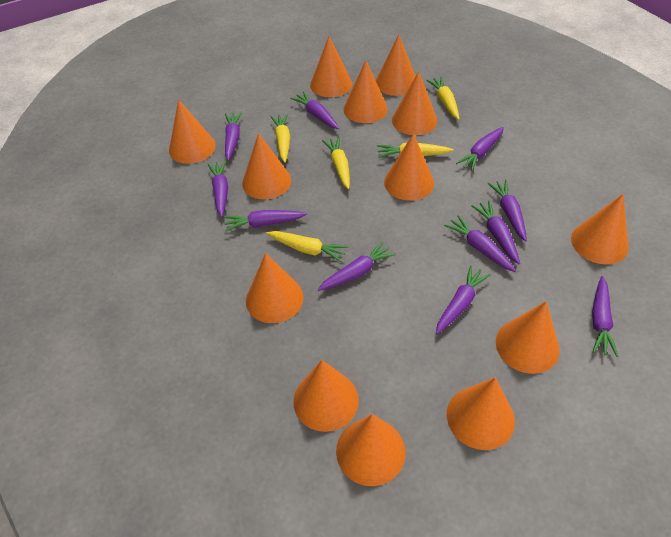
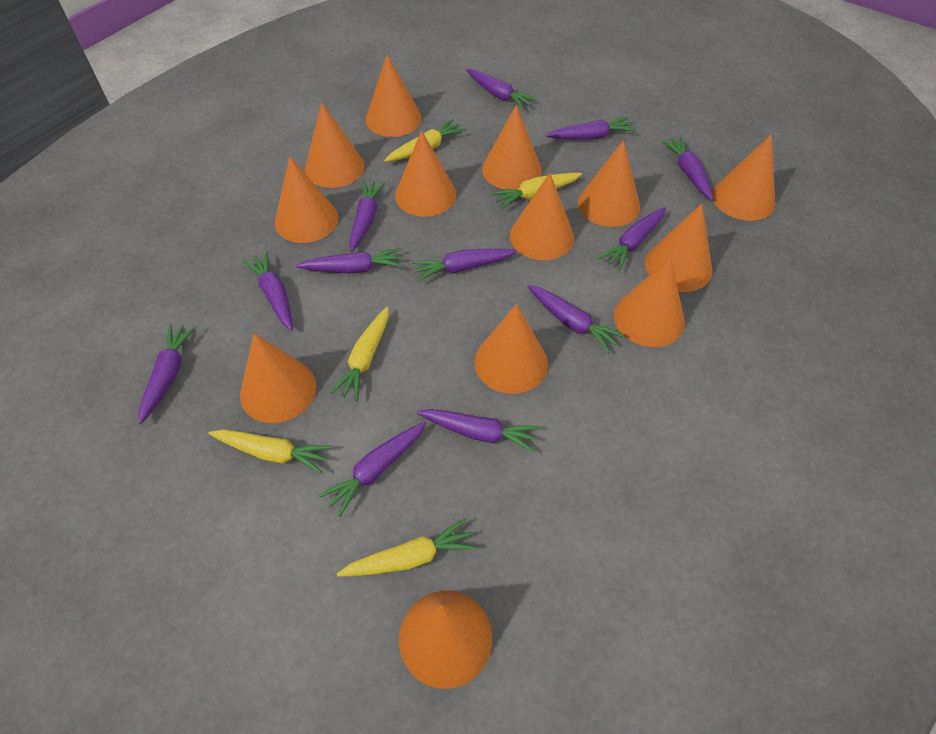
purple carrot: [207,161,228,217] [224,210,307,232] [225,112,242,161] [290,91,339,129] [318,241,396,291] [436,265,491,334] [444,215,516,272] [456,127,504,171] [471,200,520,264] [488,180,527,241] [592,276,619,357] = 11 -> [139,324,196,424] [243,251,293,331] [296,248,403,274] [319,422,426,517] [349,180,386,252] [412,249,517,281] [417,409,540,453] [466,69,537,110] [527,285,625,353] [546,117,636,140] [598,207,666,271] [661,136,714,200] = 12

